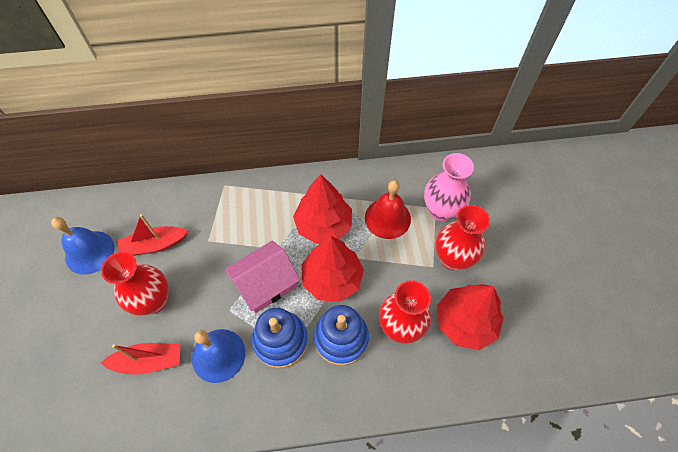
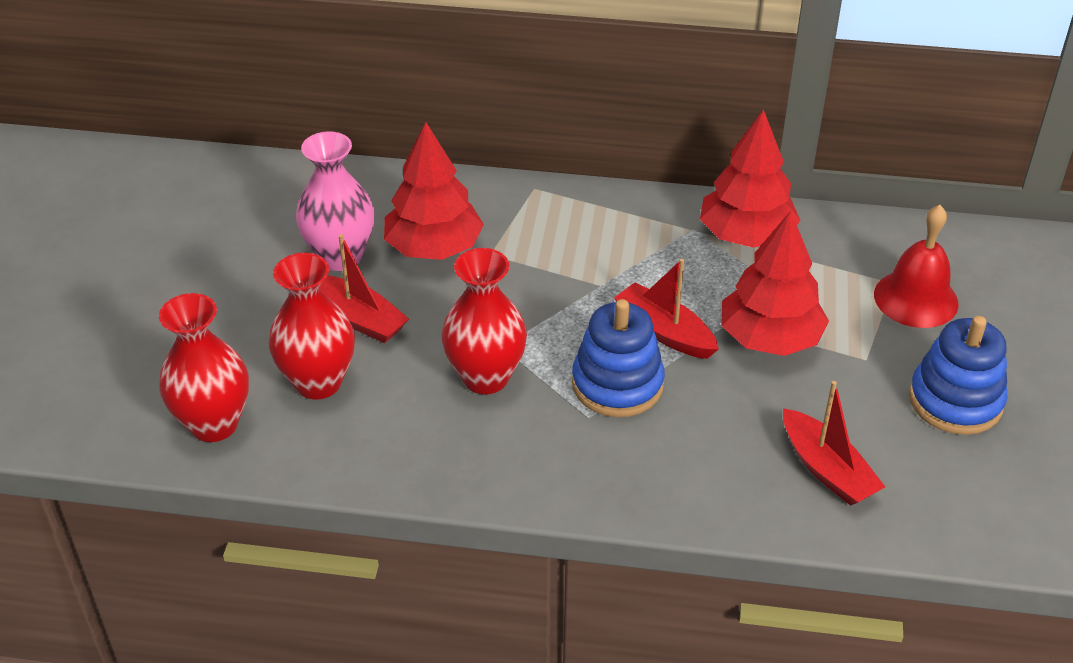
blue bell: [51,217,114,275] [192,329,245,383] = 2 -> none = 0
pink house: [225,240,300,313] = 1 -> none = 0
red boat: [101,343,180,375] [118,214,188,256] = 2 -> [319,234,409,343] [614,259,719,359] [783,381,885,506] = 3

